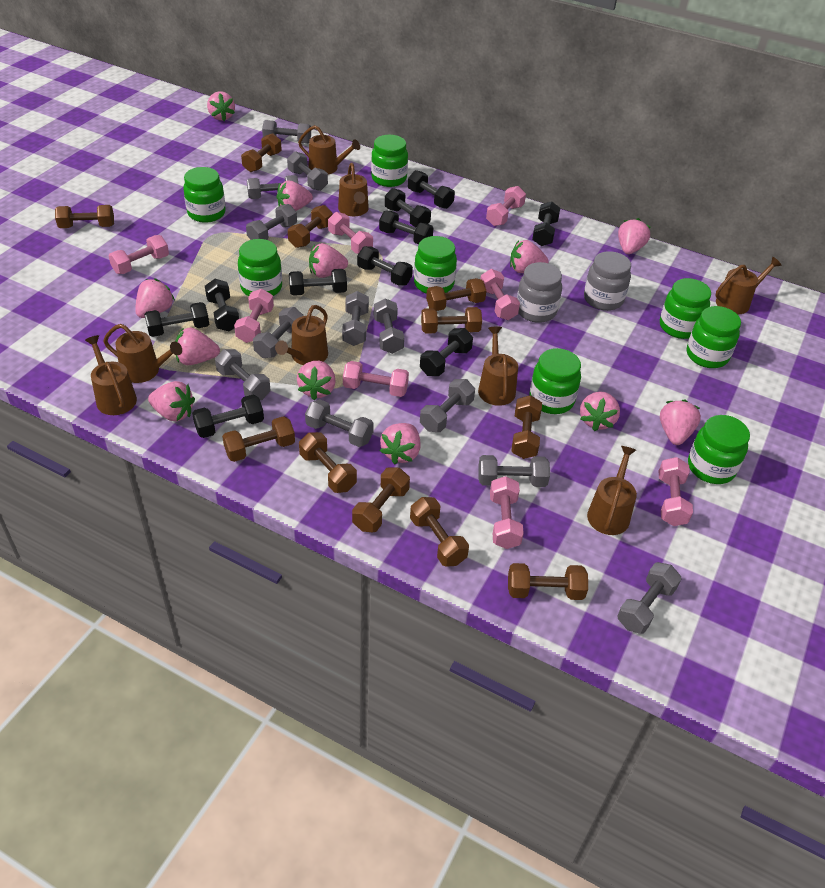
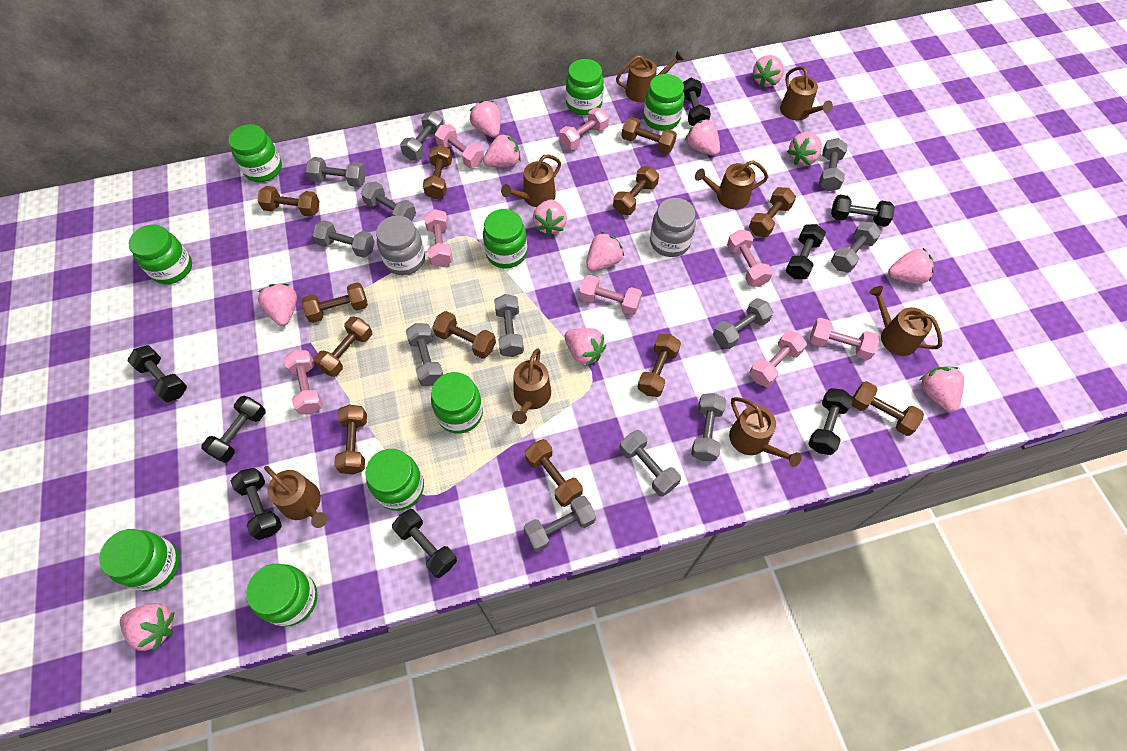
black dumbbell: [144,302,209,337] [192,395,264,438] [205,279,239,332] [289,269,347,296] [357,246,413,286] [379,211,433,244] [385,188,431,227] [408,170,455,209] [420,328,473,376] [532,201,560,246] = 10 -> [127,345,187,402] [201,396,266,463] [231,468,282,540] [392,509,457,578] [683,78,711,126] [786,224,826,279] [808,388,853,455] [831,195,895,227] = 8
brown dumbbell: [55,205,114,228] [222,416,295,462] [241,133,282,172] [288,205,333,248] [299,432,357,493] [352,467,410,532] [410,497,469,567] [421,307,482,334] [426,278,486,311] [508,563,588,600] [511,395,542,459] = 11 -> [258,186,320,217] [302,282,368,323] [314,316,372,377] [334,404,367,474] [423,145,452,199] [432,311,496,359] [525,439,583,507] [613,166,659,215] [622,117,677,154] [638,334,681,397] [749,187,796,237] [852,381,924,436] = 12
green jar: [183,167,226,223] [238,239,282,296] [371,135,408,187] [414,236,457,294] [529,348,581,414] [660,278,711,339] [687,306,741,368] [688,415,750,484] = 8 -> [99,529,180,592] [128,225,192,284] [229,124,282,182] [246,564,317,627] [365,449,424,511] [431,372,483,434] [483,209,527,269] [566,59,604,115] [644,74,684,131] = 9

